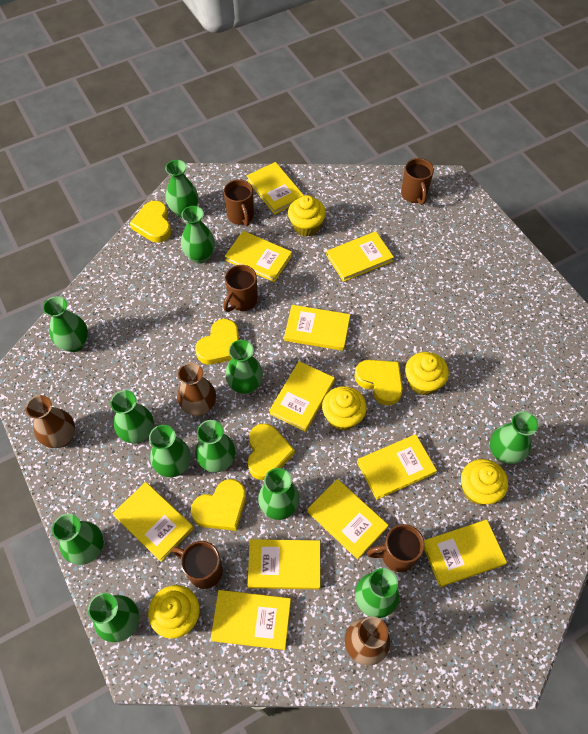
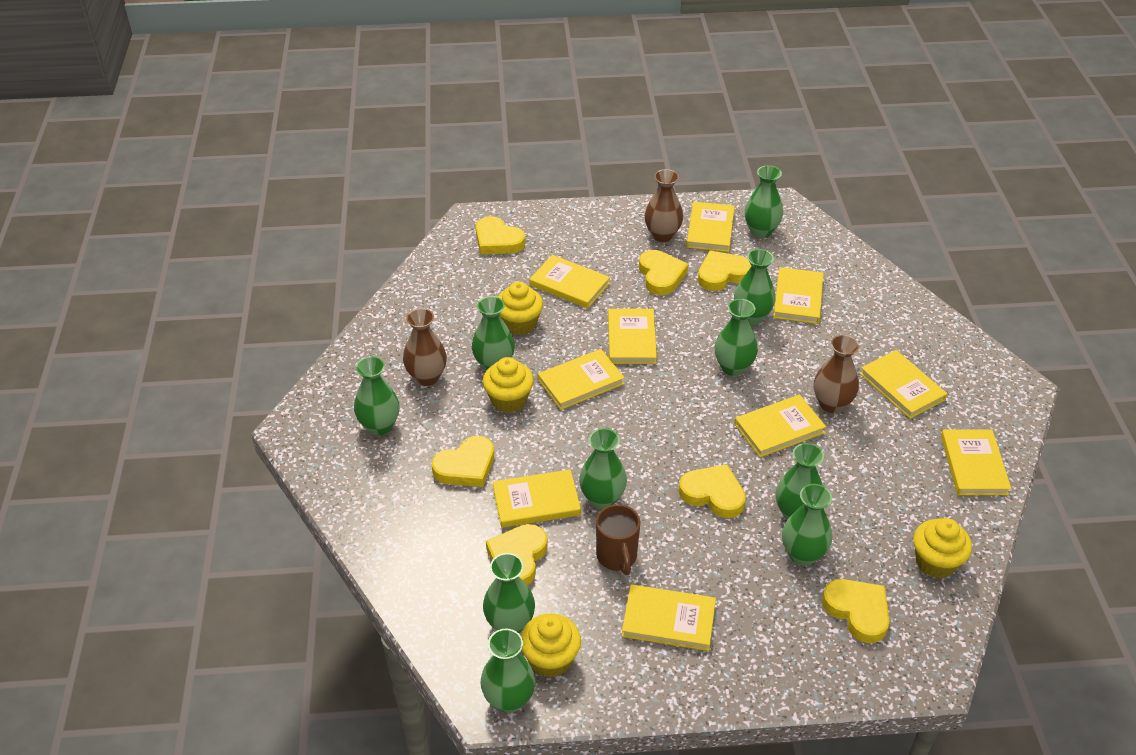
brown mug: [172,541,223,589] [223,265,258,312] [224,180,254,226] [367,524,425,572] [401,158,434,205] = 5 -> [596,504,640,575] = 1
green vase: [43,296,88,352] [52,514,104,565] [88,593,139,642] [110,390,154,443] [149,425,191,477] [165,160,198,218] [181,206,215,264] [195,420,235,473] [225,340,263,394] [258,468,300,520] [355,568,399,618] [490,411,538,464] = 12 -> [354,356,399,435] [472,296,515,371] [480,628,535,713] [483,553,535,633] [579,428,627,509] [715,299,758,376] [734,249,776,325] [745,165,783,238] [776,443,824,520] [782,484,832,566] = 10
yellow book: [112,482,194,562] [211,590,291,650] [225,231,292,282] [247,162,304,215] [248,539,320,589] [269,361,335,432] [284,305,350,351] [307,479,388,559] [326,231,394,282] [357,434,437,500] [424,519,507,587] = 11 -> [493,470,581,528] [530,255,610,309] [538,349,625,410] [608,309,657,364] [622,584,716,651] [687,202,735,252] [735,395,826,457] [773,267,824,324] [860,350,947,419] [941,429,1011,495] = 10
yellow cupcake: [148,585,200,639] [288,195,326,237] [322,386,367,431] [405,352,449,395] [461,459,508,505] = 5 -> [483,357,534,413] [498,282,543,335] [521,614,581,678] [913,518,972,578] = 4
yellow heart: [130,201,171,243] [191,479,246,531] [195,319,239,365] [248,423,295,480] [355,360,403,406] = 5 -> [432,436,494,487] [476,216,525,254] [486,524,548,585] [639,250,688,295] [679,464,746,518] [698,251,751,291] [822,579,890,643] = 7

